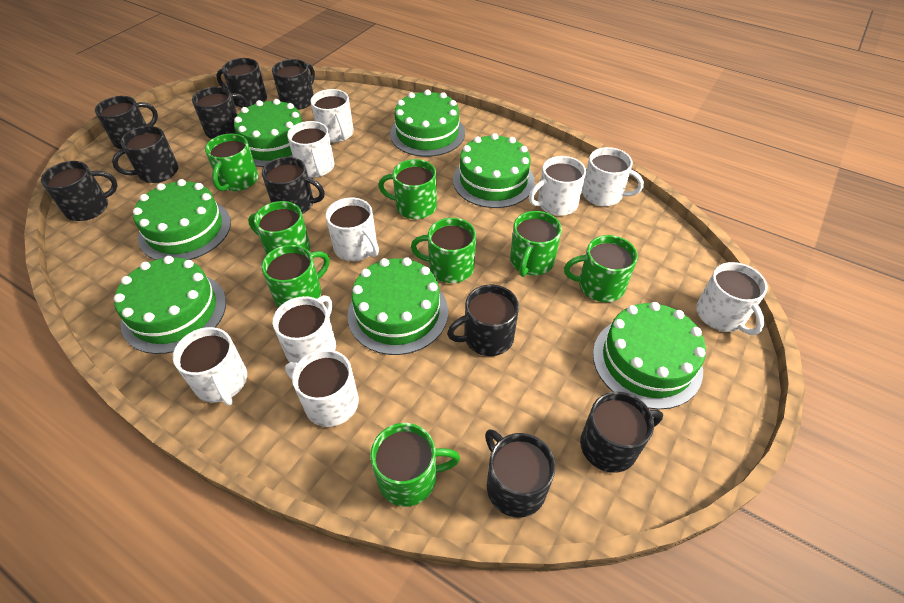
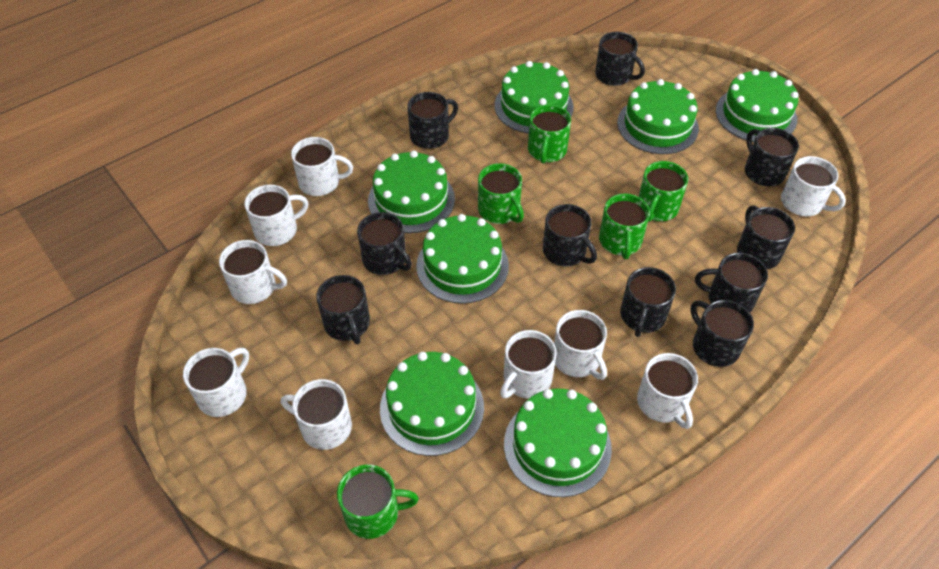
green mug: [205,133,258,191] [248,201,310,255] [262,245,329,308] [370,423,460,507] [378,159,437,219] [411,218,476,283] [510,211,562,277] [564,235,638,302] = 8 -> [337,464,419,539] [478,163,524,224] [528,105,571,164] [599,194,650,259] [639,161,688,222] = 5

